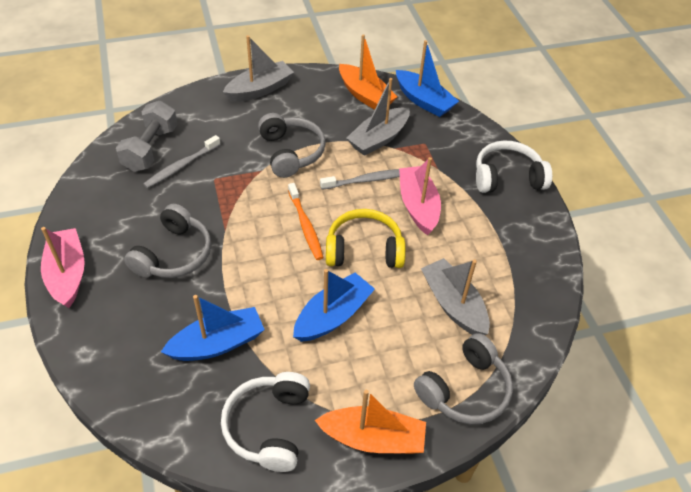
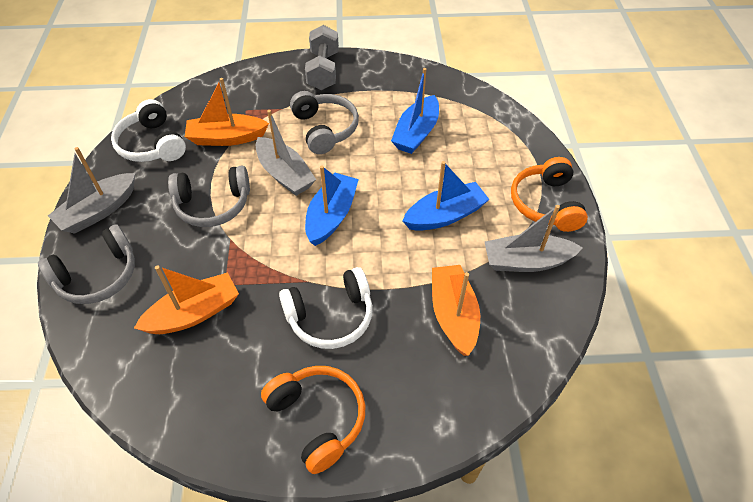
grey toothbrush: [143,135,221,188] [320,169,400,190] = 2 -> none = 0
orange boat: [315,389,426,454] [339,34,398,110] = 2 -> [134,265,239,334] [185,78,269,146] [432,265,480,356] = 3
orange headphones: none = 0 -> [261,366,366,474] [511,157,588,232] = 2
orange toothbrush: [288,183,324,260] = 1 -> none = 0
pink boat: [41,227,85,308] [399,157,441,235] = 2 -> none = 0
yellow headphones: [326,209,406,268] = 1 -> none = 0

